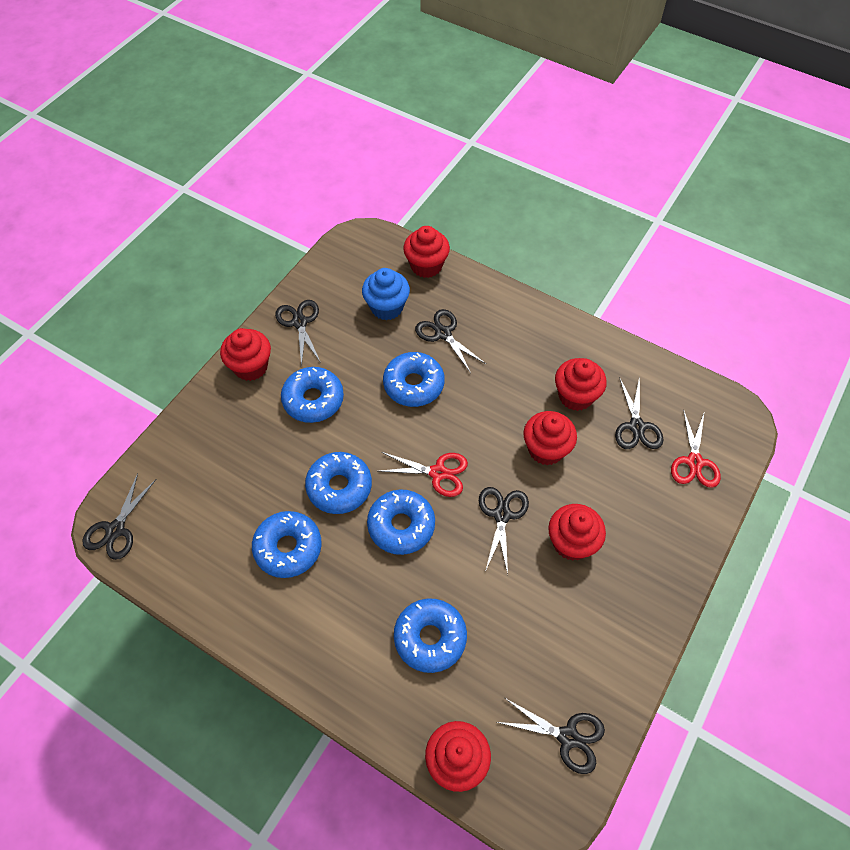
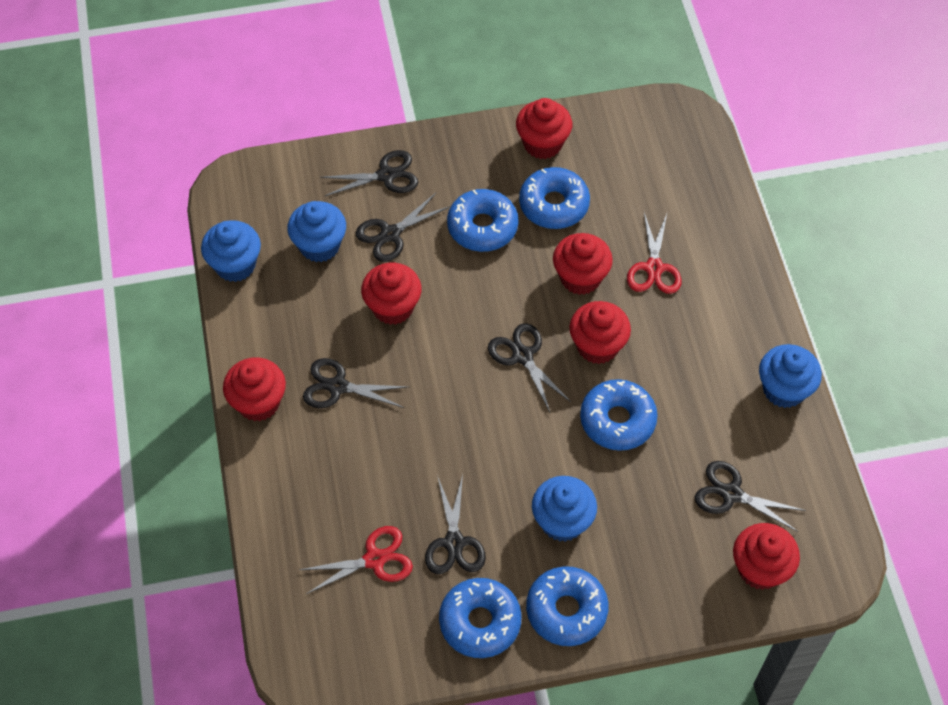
blue cupcake: [362,268,410,320] = 1 -> [201,220,261,282] [287,201,346,262] [532,476,597,542] [759,344,822,408] = 4
blue donut: [252,511,322,578] [281,367,344,423] [305,452,372,514] [367,489,435,555] [383,352,445,407] [394,598,467,673] = 6 -> [439,578,522,658] [447,189,518,252] [519,167,590,229] [526,566,608,646] [580,379,658,451] = 5

